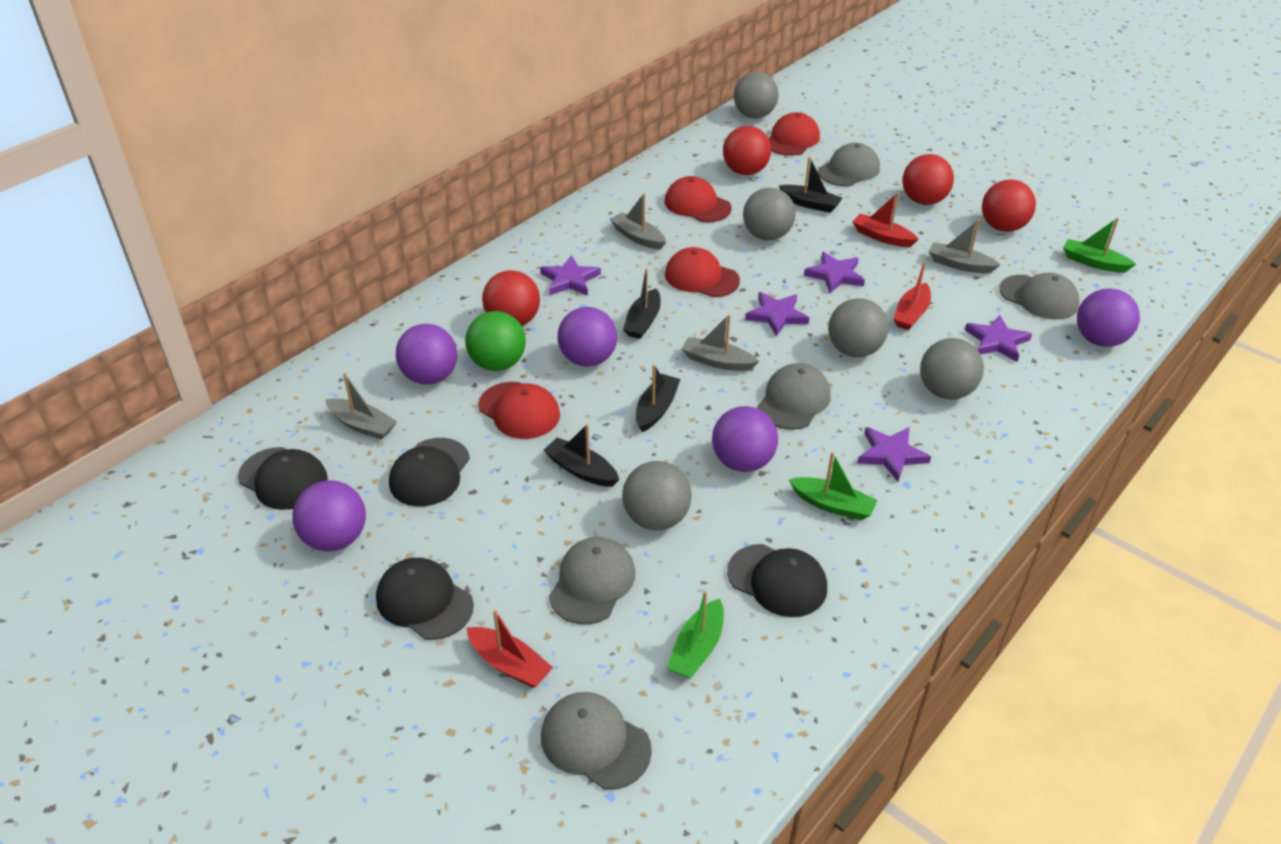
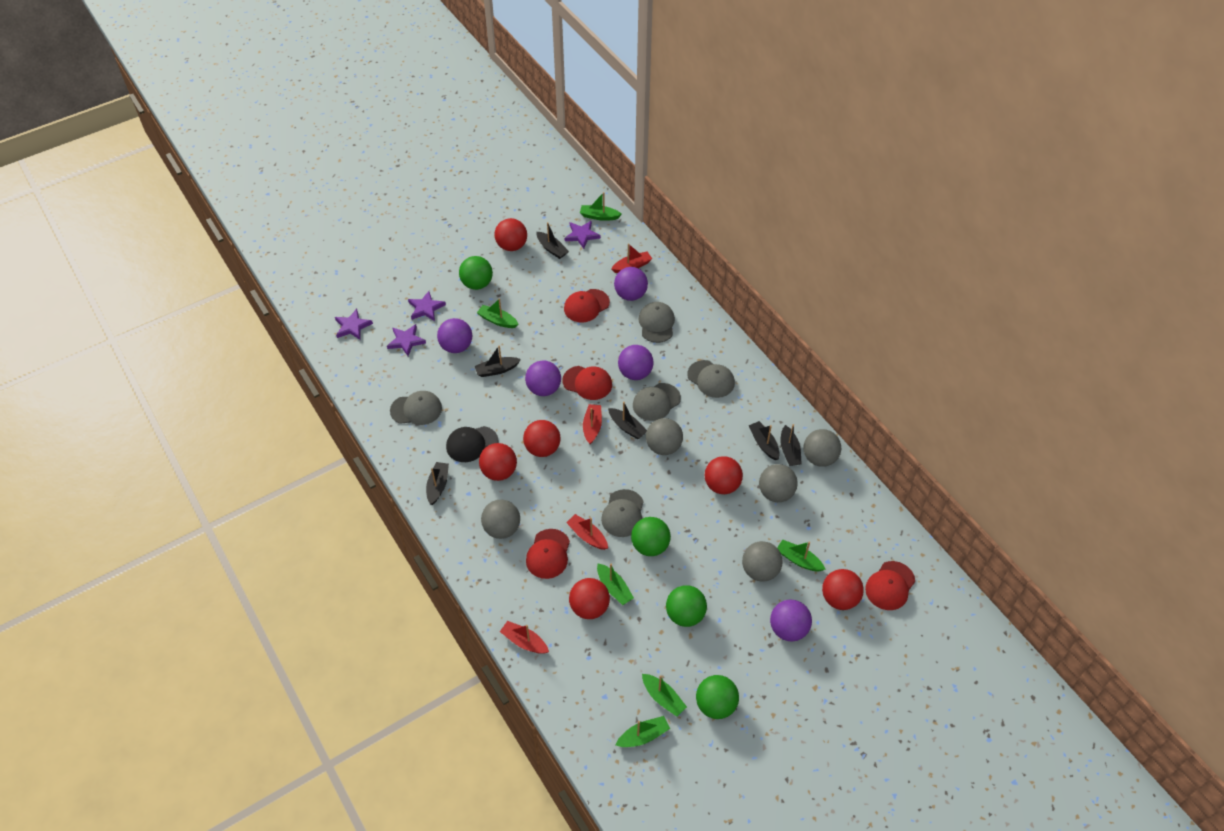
black boat: [544,424,619,487] [623,269,661,339] [636,365,681,432] [779,156,842,213] = 4 -> [426,462,449,505] [475,346,521,377] [536,222,569,259] [608,402,647,439] [749,421,780,460] [780,424,802,466] = 6
black cap: [238,447,328,510] [376,558,474,640] [389,438,470,507] [727,544,827,617] = 4 -> [446,426,499,462] = 1
green ball: [465,311,526,371] = 1 -> [459,256,493,290] [631,517,671,556] [666,585,707,627] [696,675,739,719] = 4
green boat: [667,591,724,678] [789,452,877,520] [1063,218,1136,273] = 3 -> [477,298,519,328] [580,192,622,221] [597,564,634,605] [616,716,670,747] [642,674,687,717] [777,539,826,571] = 6
grey boat: [325,372,397,440] [610,193,666,250] [682,314,759,371] [928,219,1001,274] = 4 -> none = 0
purple star: [540,255,601,296] [745,292,809,337] [804,252,865,293] [857,427,931,482] [965,315,1032,362] = 5 -> [335,309,373,340] [387,324,426,356] [408,291,446,321] [565,221,601,249] = 4
red ball: [482,270,540,326] [723,126,771,175] [902,154,954,205] [982,179,1036,232] = 4 -> [479,443,517,481] [495,218,527,251] [523,420,561,457] [569,578,610,619] [705,456,743,494] [822,569,864,610] = 6
red boat: [466,609,553,688] [852,193,919,247] [893,262,931,330] = 3 -> [500,621,549,654] [566,514,608,550] [583,404,602,444] [611,243,652,273] = 4

